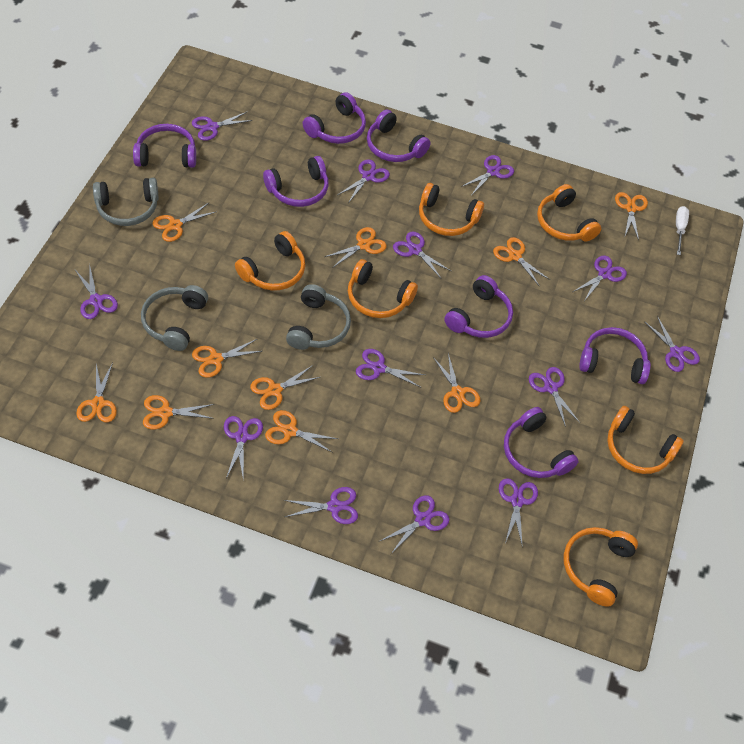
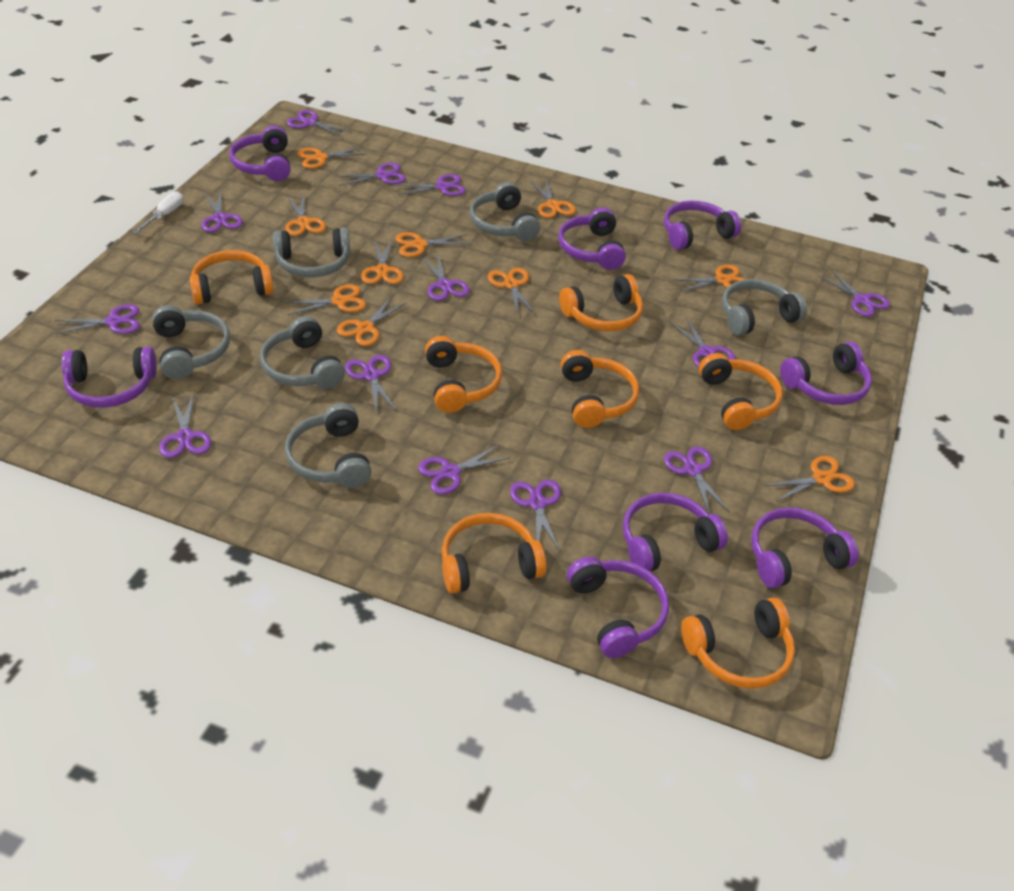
grey headphones: [93,178,159,226] [141,285,208,351] [286,284,351,350] = 3 -> [152,305,230,379] [260,316,345,389] [273,228,350,277] [285,403,372,488] [470,182,540,241] [722,279,807,335] = 6
orange headphones: [235,231,305,291] [348,259,418,318] [419,183,484,236] [537,184,601,242] [564,527,638,607] [607,406,684,474] = 6 -> [189,250,274,304] [425,336,502,413] [441,513,546,594] [559,274,643,331] [561,350,639,428] [681,598,795,689] [699,353,783,430] = 7
purple headphones: [133,124,196,168] [263,156,328,207] [303,92,366,144] [367,109,431,162] [444,275,513,338] [504,407,579,478] [579,327,651,384] = 7 -> [62,347,157,408] [229,126,291,181] [558,208,626,270] [567,557,669,658] [623,493,728,571] [664,201,741,250] [751,508,859,588] [780,342,872,405] = 8

